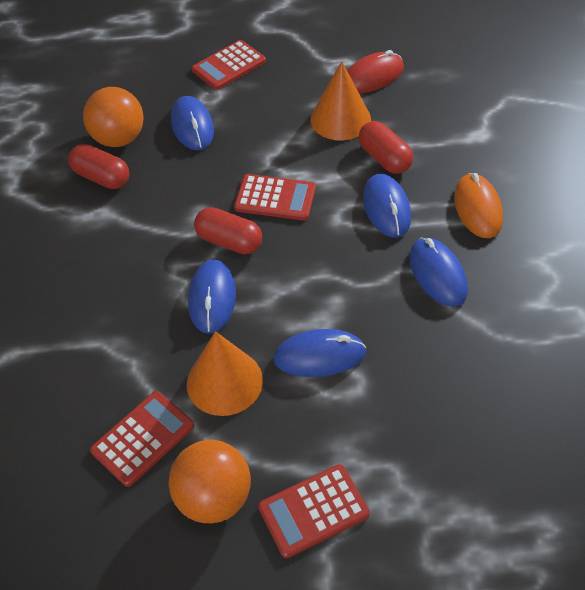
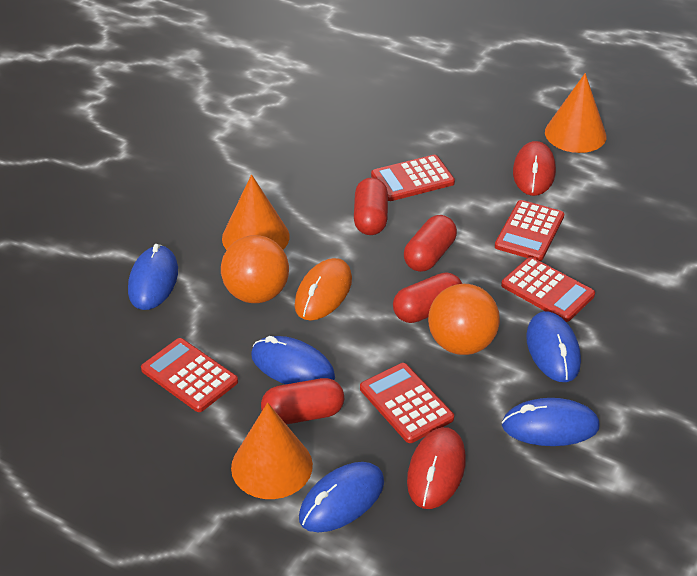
orange cone: [187,331,263,416] [310,61,371,141] = 2 -> [222,174,290,250] [231,403,313,499] [545,73,607,153] = 3
red calculator: [90,391,194,487] [192,40,266,90] [234,174,316,221] [258,464,370,558] = 4 -> [141,338,238,412] [360,363,454,443] [371,155,455,201] [495,200,564,261] [501,257,595,322] = 5
red capsule: [68,144,129,189] [194,207,262,254] [358,121,413,174] = 3 -> [261,378,344,425] [354,177,388,235] [393,272,462,323] [404,215,457,272] = 4
red mouse: [347,50,404,93] = 1 -> [407,427,466,509] [513,141,556,196] = 2

